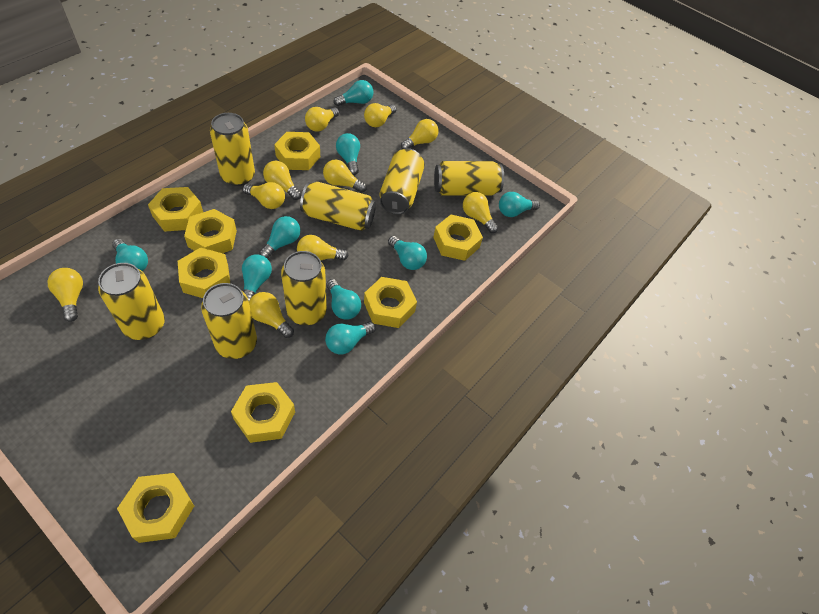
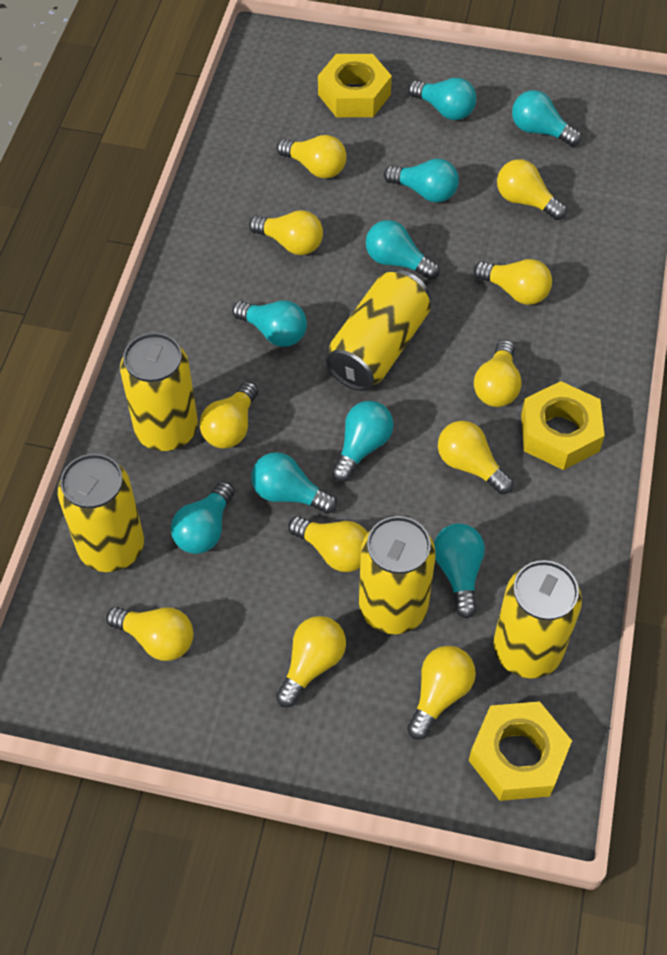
yellow can: [98,263,165,340] [201,283,257,359] [210,113,255,186] [281,251,327,325] [300,182,376,231] [379,148,425,215] [434,161,504,196] = 7 -> [58,454,144,572] [120,333,198,451] [326,270,431,391] [359,516,436,634] [493,560,582,678] = 5
yellow light bulb: [47,268,83,322] [243,182,285,209] [249,292,294,338] [263,161,302,200] [297,235,349,260] [305,107,339,132] [323,160,367,193] [364,103,397,127] [401,119,438,149] [463,192,498,233] = 10 -> [106,607,194,661] [199,381,258,448] [249,210,323,255] [276,616,346,707] [277,135,347,179] [288,516,368,572] [407,646,476,740] [438,421,514,494] [473,259,552,305] [474,340,522,407] [497,159,567,220] = 11
yellow nut: [117,473,194,543] [148,187,203,232] [178,247,230,298] [184,209,237,253] [231,382,295,443] [274,132,320,170] [364,277,417,328] [433,215,483,261] = 8 -> [318,54,392,117] [469,701,572,801] [521,381,605,470] = 3

